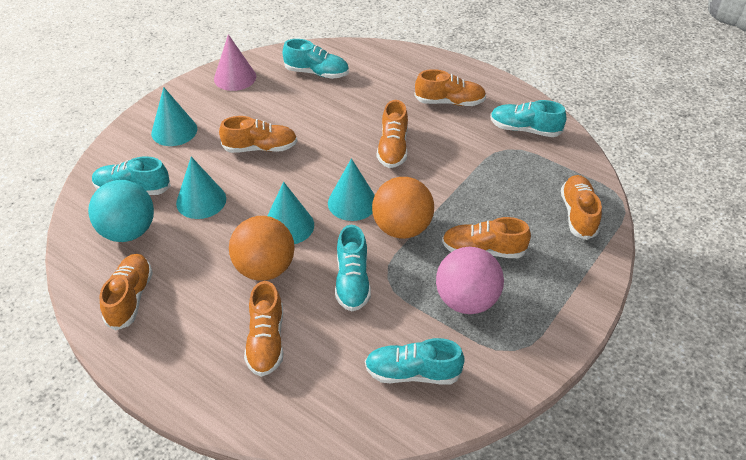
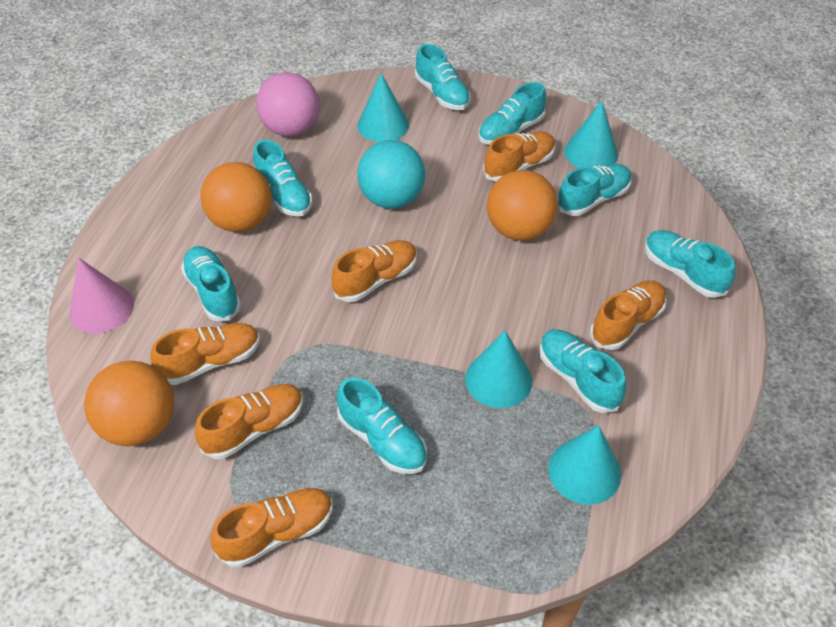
orange ball: [229,216,295,281] [372,177,434,239] = 2 -> [84,361,174,446] [201,162,272,232] [487,170,558,241] = 3
orange shoe: [100,254,153,331] [219,116,297,153] [244,281,283,377] [377,100,408,168] [414,69,486,106] [442,217,531,258] [561,175,602,240] = 7 -> [150,323,260,385] [195,384,303,459] [210,488,333,568] [332,240,417,302] [483,131,555,182] [590,280,667,350] = 6
turquoise shoe: [92,156,171,195] [283,39,349,79] [335,225,371,311] [365,338,465,384] [490,100,566,137] = 5 -> [181,246,241,321] [253,140,313,217] [337,377,427,474] [415,44,471,110] [478,82,546,145] [539,329,626,413] [557,164,632,216] [645,230,735,298] = 8

